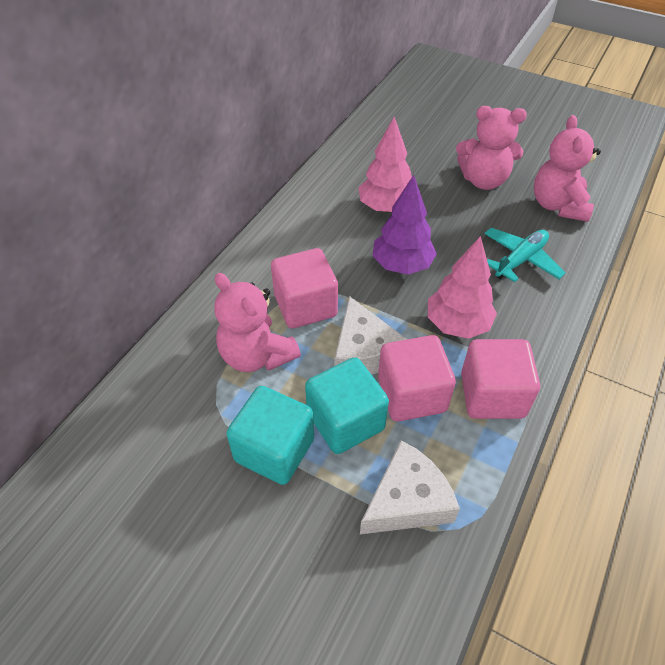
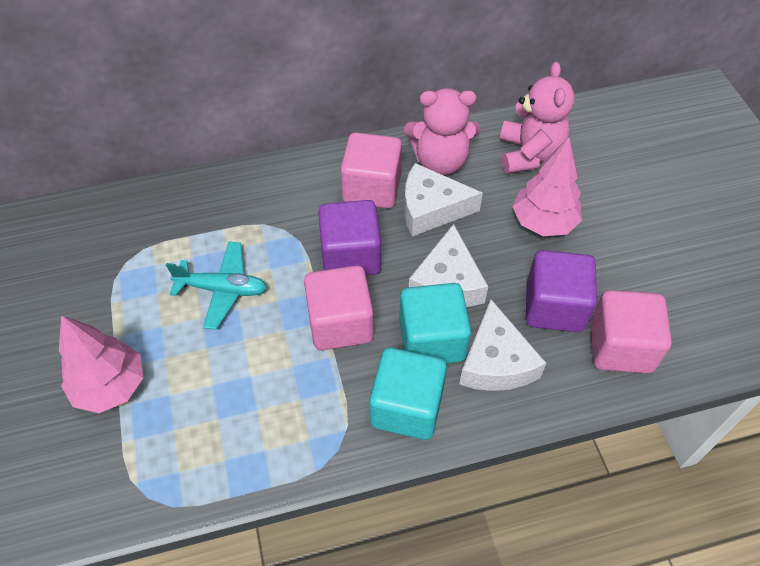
pink teddy bear: [214,273,301,372] [456,106,527,190] [534,115,601,222] = 3 -> [404,88,481,175] [500,62,575,174] = 2
purple cube: none = 0 -> [318,200,381,276] [526,250,597,332] = 2
purple tree: [373,175,437,275] = 1 -> none = 0
white cheese: [334,296,407,375] [360,440,460,534] = 2 -> [404,163,483,236] [409,224,488,307] [459,299,546,391] = 3

